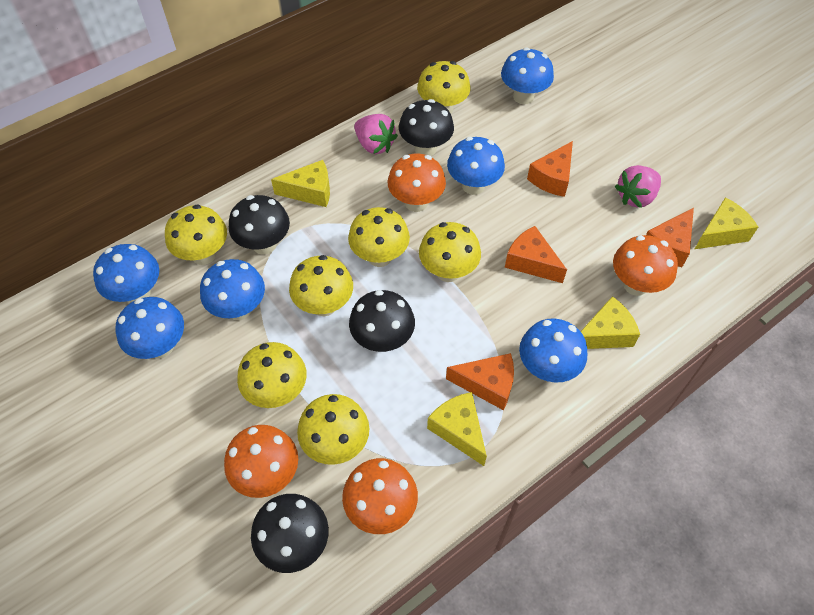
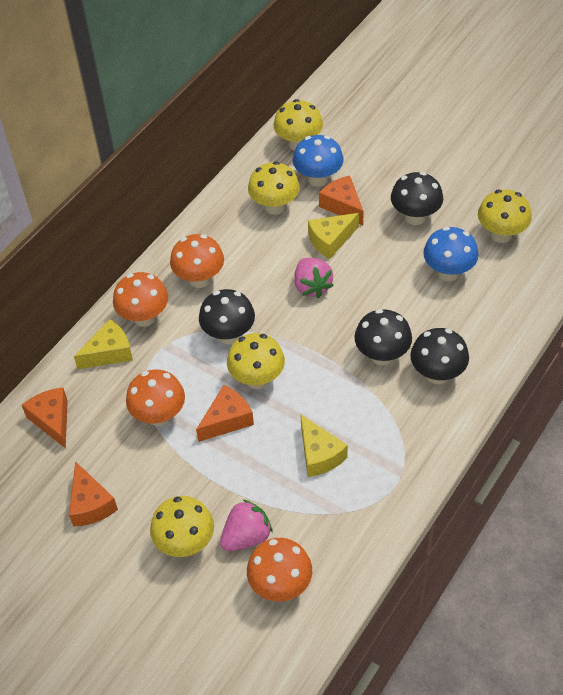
blue mushroom: [93,244,159,303] [116,297,184,359] [200,259,265,320] [447,137,505,195] [501,47,554,104] [519,318,587,382] = 6 -> [293,135,343,187] [423,227,479,281] = 2
yellow cheese: [271,160,330,207] [427,392,487,466] [581,296,640,349] [695,197,758,249] = 4 -> [74,319,133,369] [301,415,348,477] [308,213,359,259] = 3
yellow mushroom: [165,204,227,265] [237,342,307,408] [289,255,353,316] [297,394,369,465] [348,207,410,267] [417,61,470,114] [419,222,481,282] = 7 -> [150,496,214,557] [227,333,285,389] [248,161,300,215] [273,99,323,151] [478,190,532,243] = 5

